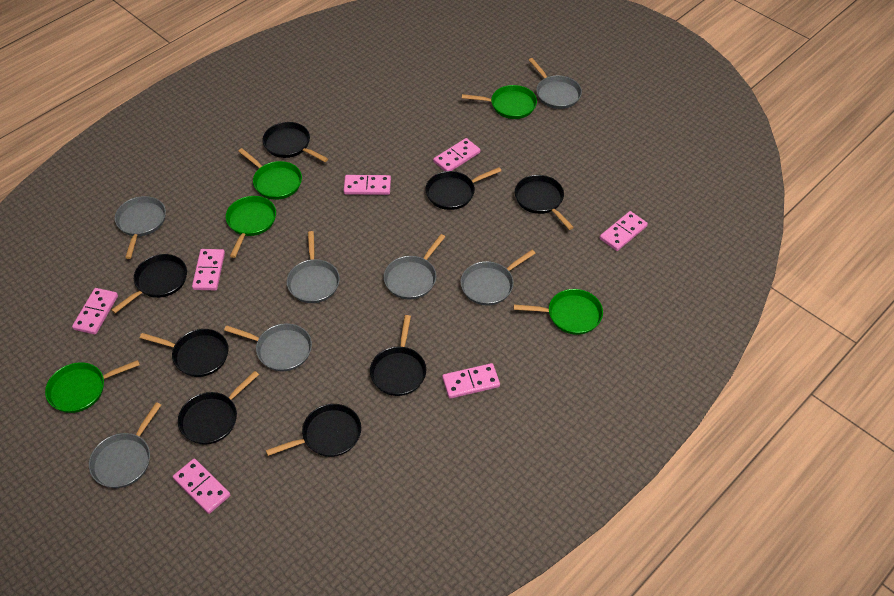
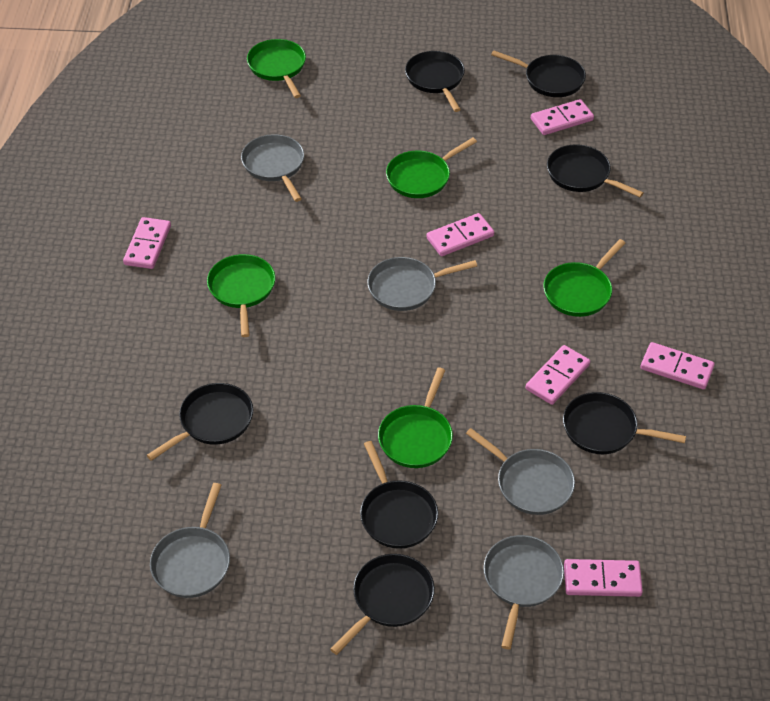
black pan: [111,254,187,313] [140,329,229,377] [178,371,259,445] [263,122,328,162] [266,404,361,457] [370,315,426,396] [425,167,501,210] [515,175,574,230] = 8 -> [147,383,253,461] [330,554,435,655] [360,441,438,549] [405,51,465,112] [491,51,586,97] [547,144,643,197] [563,392,686,454] = 7
grey pan: [89,402,161,488] [115,196,166,259] [224,323,312,371] [286,231,340,303] [384,234,445,300] [460,250,535,305] [529,58,582,109] = 7 -> [150,483,230,598] [241,134,304,202] [367,257,477,311] [466,428,575,515] [484,535,564,649] = 5
pink domino: [72,288,118,334] [173,459,230,514] [192,249,225,290] [344,175,391,195] [433,138,480,171] [442,363,500,399] [600,211,648,251] = 7 -> [123,217,171,269] [426,213,494,256] [525,345,590,405] [531,99,594,135] [564,559,643,597] [640,342,715,389] = 6

